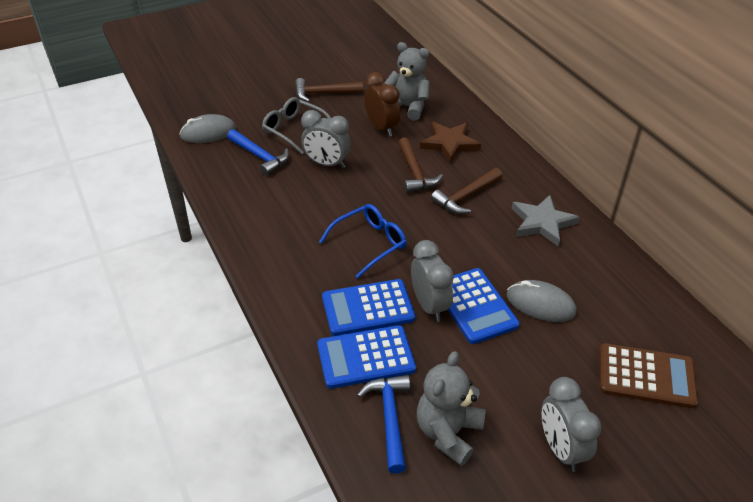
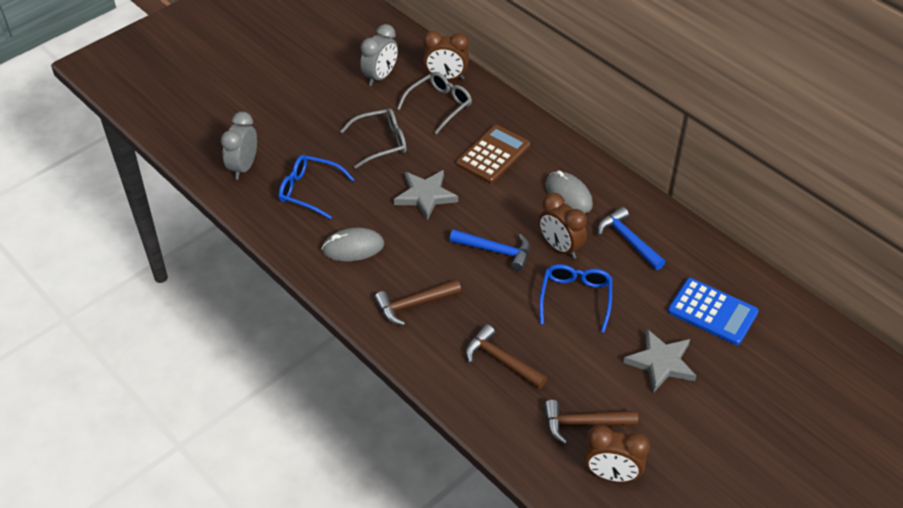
blue calculator: [317,325,416,389] [322,279,415,336] [448,268,520,344] = 3 -> [668,278,759,345] = 1
blue glasses: [319,204,406,278] = 1 -> [278,155,354,219] [539,264,613,333] = 2
brown clock: [364,72,400,137] = 1 -> [423,31,469,80] [539,193,587,259] [584,425,650,482] = 3
brown star: [420,122,481,163] = 1 -> none = 0
grey clock: [301,110,351,169] [411,240,454,322] [541,377,601,472] = 3 -> [221,112,257,180] [360,24,398,86] = 2
grey glasses: [262,97,331,154] = 1 -> [340,108,406,169] [397,72,472,134] = 2
grey star: [512,195,580,247] = 1 -> [394,170,458,221] [623,329,696,393] = 2
grey teddy bear: [385,42,430,121] [417,351,485,466] = 2 -> none = 0

